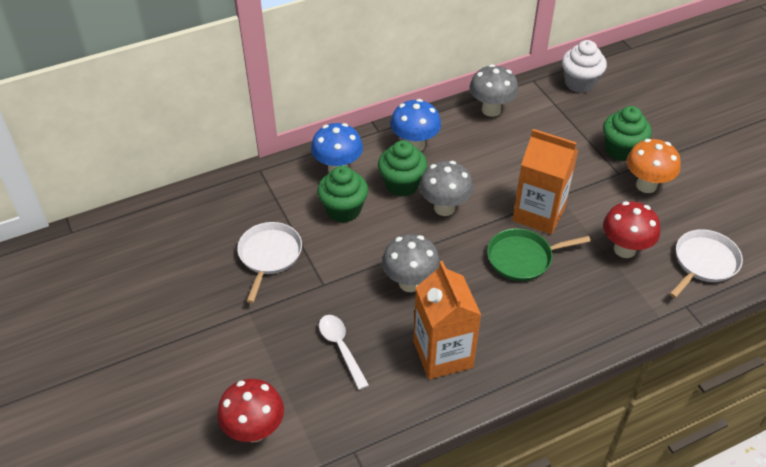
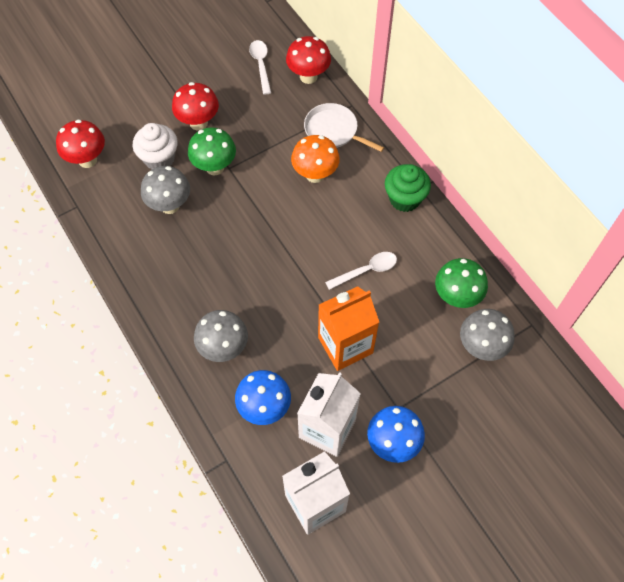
green cupcake: [317,166,368,223] [378,140,427,197] [603,106,651,161] = 3 -> [385,164,431,212] = 1
green mushroom: none = 0 -> [188,127,236,175] [435,258,488,308] = 2
green pan: [487,228,591,281] = 1 -> none = 0
orange carton: [414,261,481,379] [512,129,579,234] = 2 -> [318,286,379,371] = 1
red mushroom: [217,379,284,442] [603,201,660,258] = 2 -> [56,119,105,168] [172,82,219,130] [286,36,331,84] = 3
white carton: none = 0 -> [282,451,350,535] [297,372,361,457] = 2
white pan: [237,222,302,303] [670,229,743,298] = 2 -> [304,103,384,152] = 1
white spoon: [319,315,369,390] = 1 -> [249,40,271,95] [325,252,397,290] = 2

